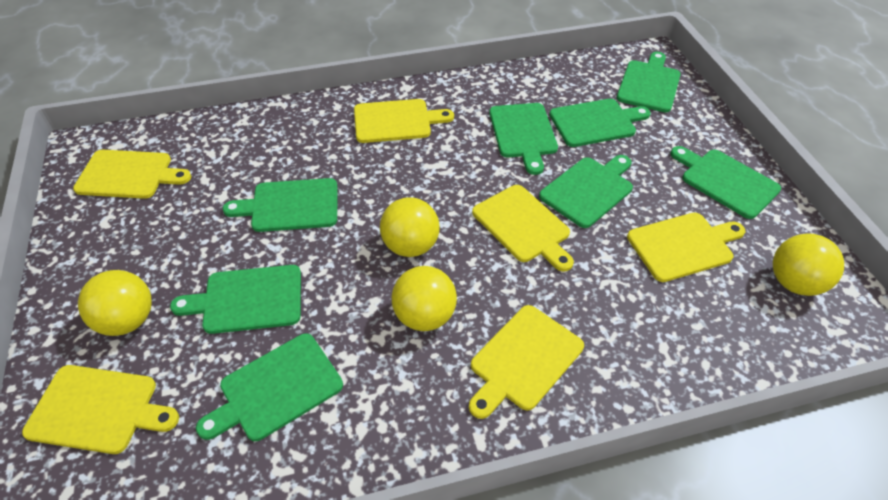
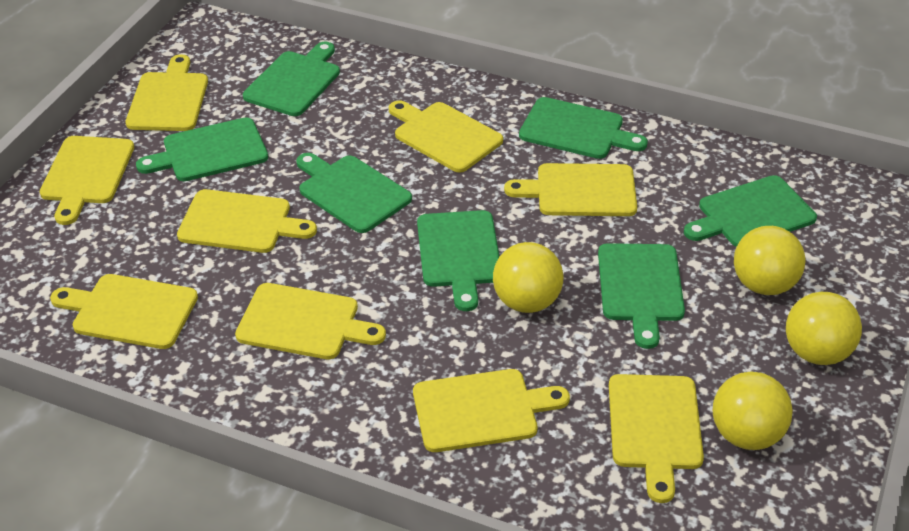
green cutting board: [170,265,301,334] [196,333,343,441] [223,178,337,232] [489,103,558,175] [539,155,633,228] [549,99,651,147] [617,52,681,112] [671,146,781,219] = 8 -> [136,118,268,181] [243,41,340,116] [296,153,412,233] [417,210,499,311] [519,97,648,159] [598,243,685,349] [684,175,817,247] = 7
yellow cutting board: [22,365,179,454] [73,150,191,199] [354,99,454,143] [469,305,584,419] [472,185,574,271] [627,213,745,282] = 6 -> [40,136,134,225] [50,274,198,349] [126,54,208,131] [177,189,317,253] [235,283,386,359] [389,100,503,172] [413,369,570,452] [504,163,637,216] [609,374,704,503] = 9

